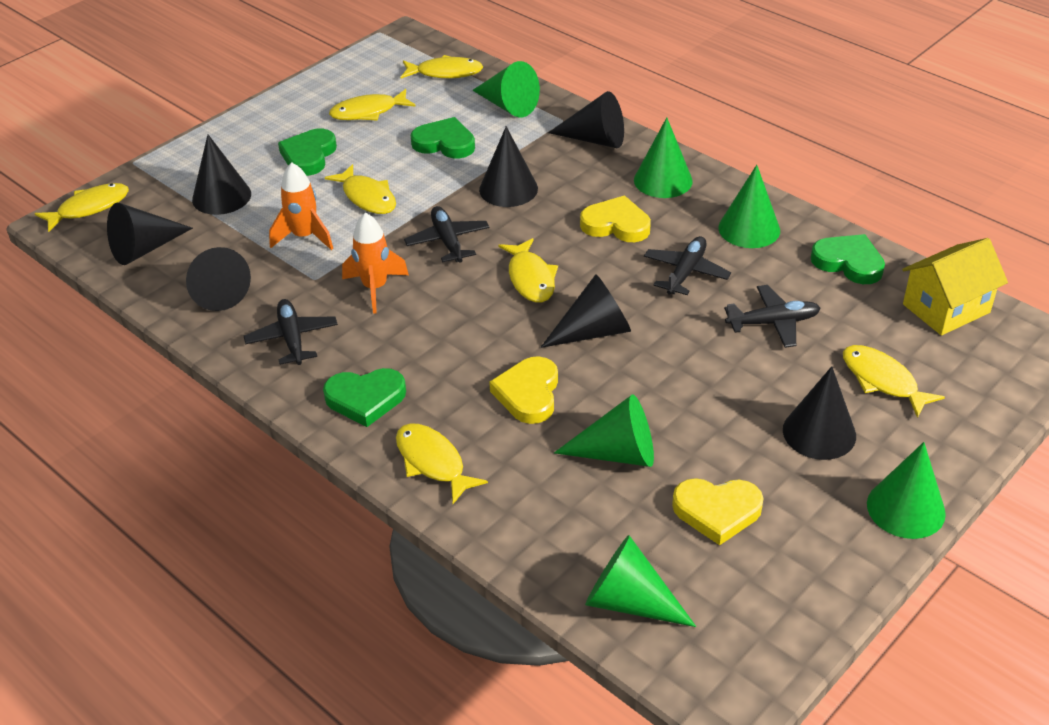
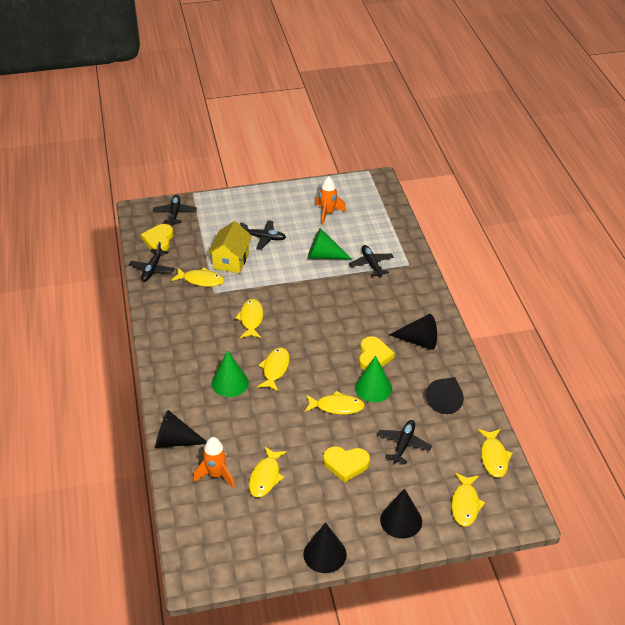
black cone: [107,203,193,265] [186,247,251,311] [192,135,251,215] [479,126,538,207] [540,274,631,348] [548,91,624,148] [783,366,856,460] = 7 -> [155,410,207,448] [303,522,347,573] [380,488,422,539] [389,314,437,350] [426,377,464,414] = 5
black plane: [244,299,338,365] [404,206,489,263] [644,236,731,295] [724,285,821,348] = 4 -> [129,242,175,281] [153,195,197,225] [240,220,286,249] [349,245,394,277] [378,420,432,464] = 5
green cone: [472,61,540,117] [554,394,654,467] [585,535,697,627] [634,117,693,198] [718,165,780,248] [867,442,946,539] = 6 -> [212,350,249,397] [308,228,352,259] [355,355,392,402] = 3
green heart: [278,129,337,176] [323,368,406,427] [411,117,475,159] [811,234,885,284] = 4 -> none = 0

